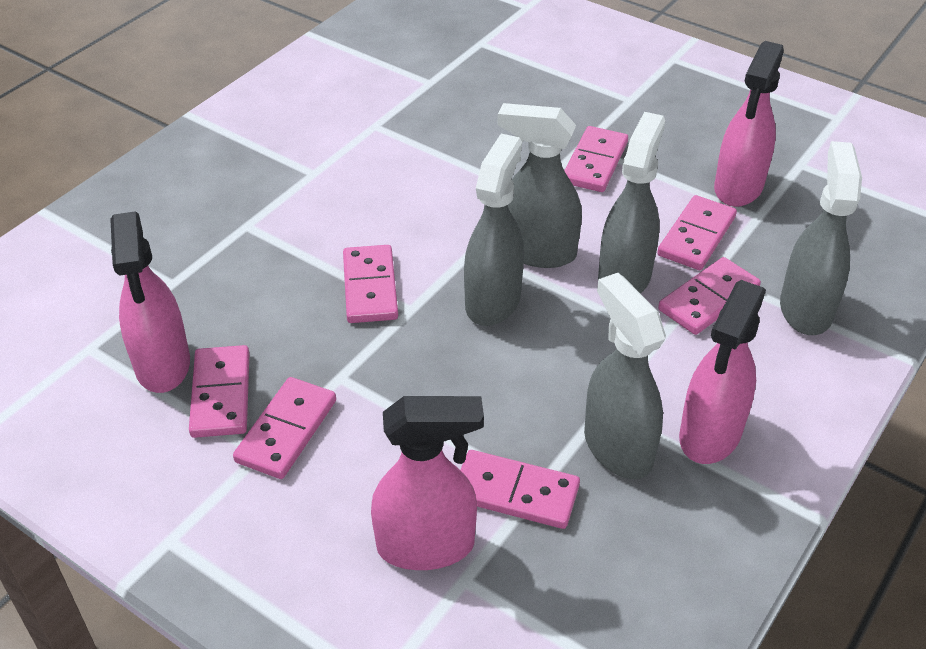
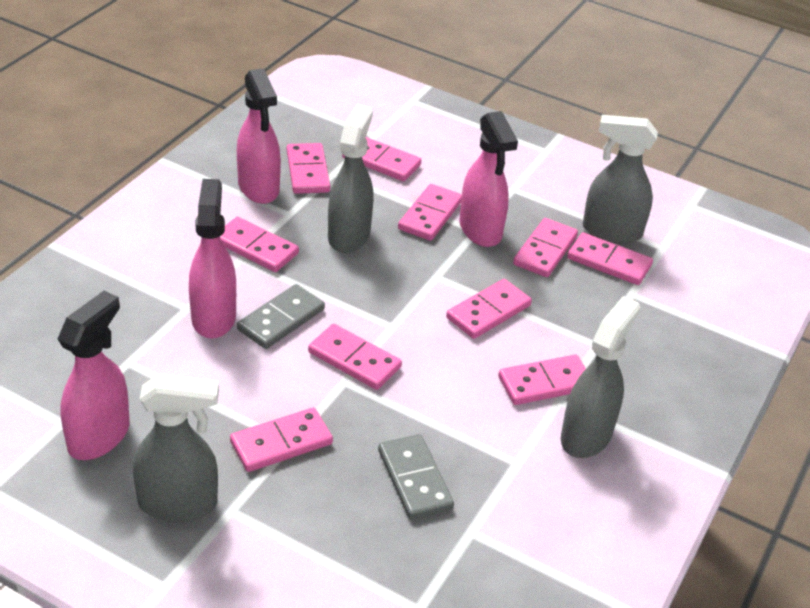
grey domino: none = 0 -> [237,284,325,349] [378,434,454,520] = 2
grey spray bottle: [464,134,524,326] [498,103,582,268] [584,273,666,479] [598,112,665,294] [780,141,862,335] = 5 -> [133,374,219,521] [328,104,374,253] [561,296,640,458] [583,115,658,244] = 4
pink domino: [189,345,250,438] [233,377,336,479] [343,245,398,323] [461,450,580,529] [564,126,628,192] [657,195,737,270] [658,257,761,335] = 7 -> [220,217,299,272] [230,408,333,472] [287,143,330,194] [308,324,402,390] [342,137,421,181] [398,184,462,241] [446,279,532,339] [498,355,586,405] [513,218,578,277] [567,232,653,285] = 10

